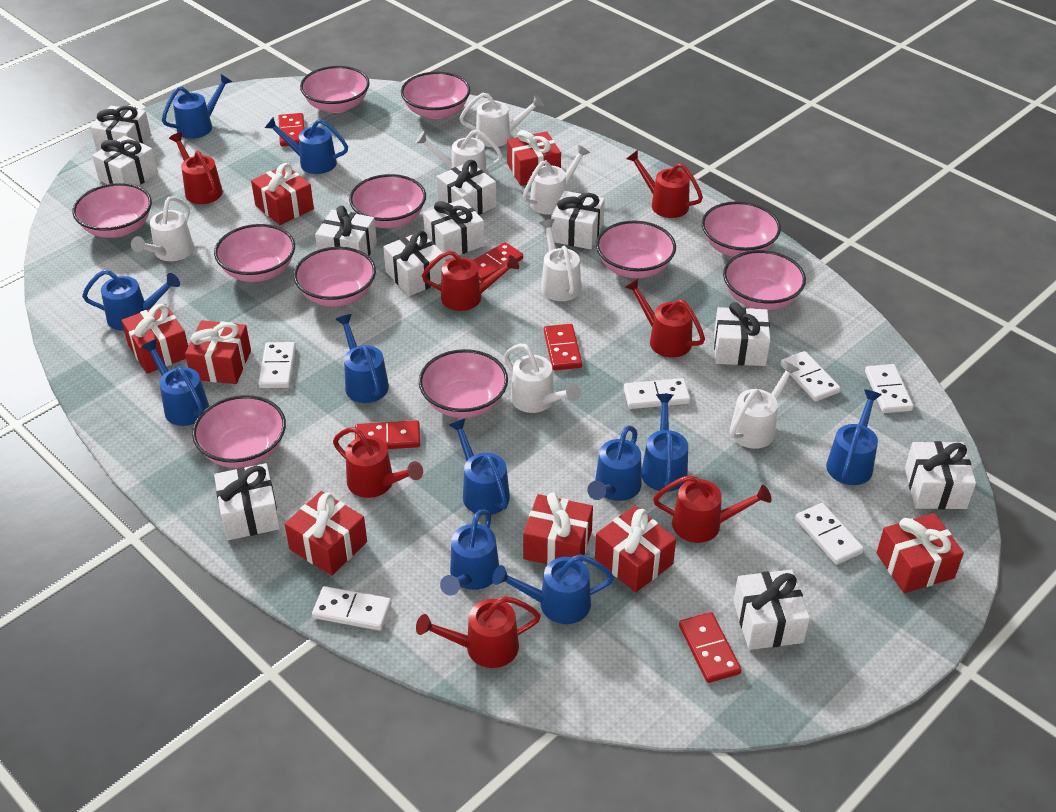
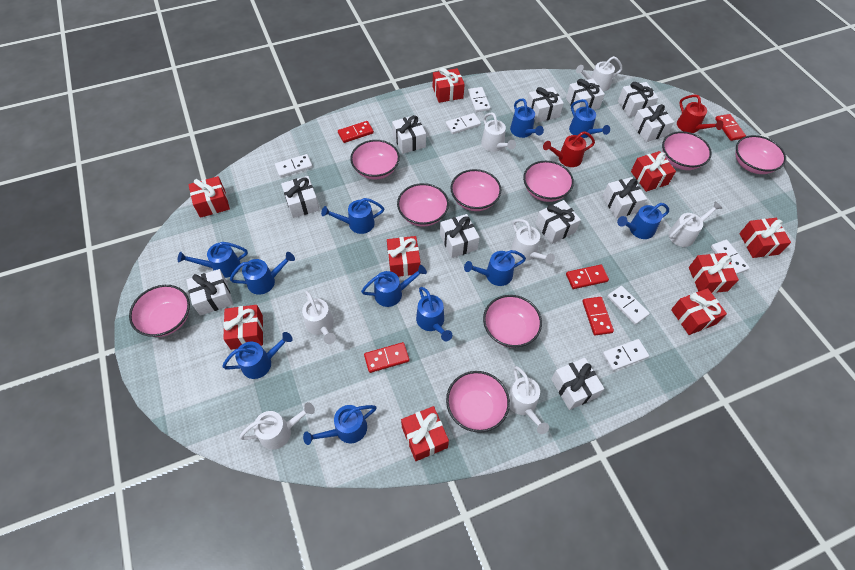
pink bowl: [73,183,152,238] [192,395,286,468] [214,224,295,282] [293,247,376,307] [300,66,370,113] [349,174,426,228] [401,72,470,119] [419,349,508,418] [596,221,676,278] [702,201,781,257] [723,250,806,310] = 11 -> [129,285,190,337] [350,140,400,180] [397,183,449,226] [446,371,510,433] [451,169,501,211] [483,295,542,348] [523,161,574,202] [662,131,712,170] [735,135,786,174] = 9
red gift: [121,304,188,374] [185,320,251,384] [251,163,314,225] [285,491,367,576] [507,130,561,186] [523,492,593,565] [595,506,676,593] [877,513,964,593] = 8 -> [188,176,230,218] [223,305,263,350] [387,236,421,277] [401,406,449,461] [433,68,465,103] [631,151,676,192] [671,288,727,335] [689,253,739,293] [739,218,791,258] = 9
red watering can: [169,132,223,204] [333,427,423,498] [416,596,541,668] [422,250,519,311] [625,278,705,358] [626,150,703,218] [653,475,772,543] = 7 -> [543,131,595,167] [677,94,723,133] = 2

